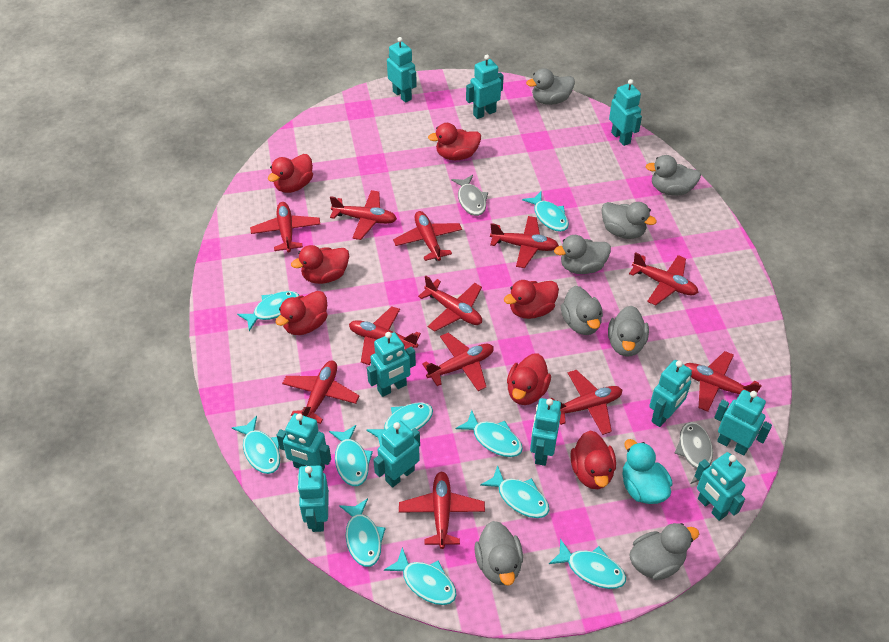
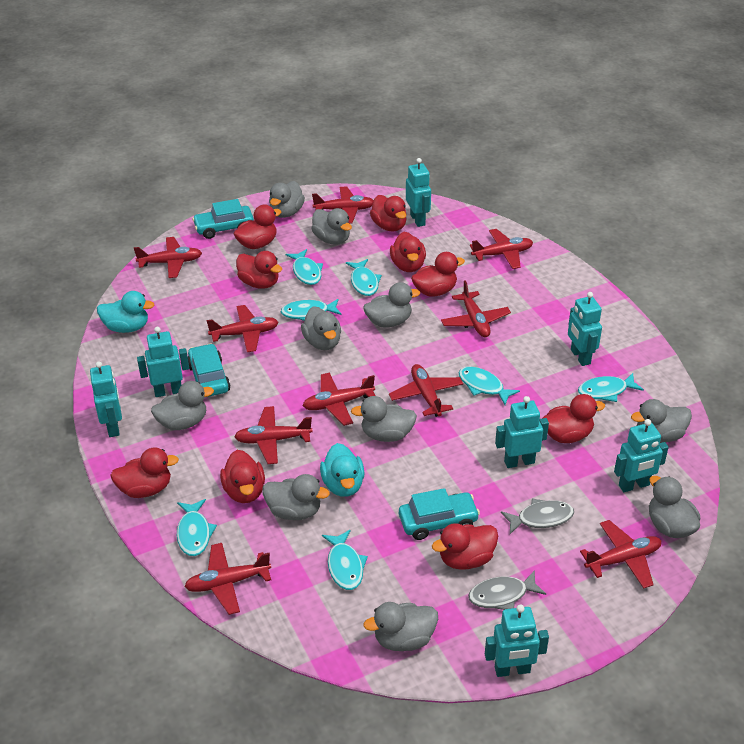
grey duck: [474,521,523,586] [526,68,575,105] [554,235,611,274] [561,286,603,335] [601,202,657,239] [608,306,649,356] [629,523,699,580] [645,155,701,196] = 8 -> [151,381,214,430] [262,474,330,520] [269,181,305,218] [301,306,341,350] [311,208,352,245] [351,396,417,442] [363,282,420,328] [363,602,438,651] [631,399,692,443] [649,476,700,538] = 10
red duck: [268,154,313,193] [276,291,328,335] [291,245,349,284] [428,123,481,160] [504,280,559,319] [507,353,551,405] [570,430,616,489] = 7 -> [110,447,179,498] [220,450,265,503] [234,204,281,249] [236,251,282,289] [370,195,407,232] [390,232,426,272] [411,252,465,297] [432,523,498,570] [543,394,605,443] = 9
red plane: [250,202,320,253] [282,360,359,424] [330,190,397,240] [349,306,421,365] [393,211,462,261] [399,471,485,549] [418,276,482,332] [422,333,494,391] [490,216,559,268] [550,370,622,435] [629,252,698,306] [685,351,762,412] = 12 -> [134,237,202,278] [184,543,271,615] [207,305,278,352] [234,406,313,464] [303,372,375,426] [312,186,374,224] [389,364,463,417] [441,280,511,337] [470,229,533,269] [580,520,661,588] = 10
turquoise car: none = 0 -> [188,343,230,397] [192,199,254,239] [399,488,480,540] = 3
turquoise duck: [622,439,673,504] = 1 -> [97,291,154,333] [320,443,365,497] = 2
turquoise fish: [232,416,280,474] [237,291,299,331] [329,425,373,486] [339,498,386,567] [366,402,433,446] [384,547,457,605] [456,410,523,457] [480,465,549,518] [522,192,569,232] [549,539,626,589] = 10 -> [177,499,217,556] [281,299,342,321] [286,249,323,285] [322,530,368,590] [346,259,382,296] [459,366,520,405] [578,373,644,402] = 7
turquoise robot: [277,413,331,471] [297,465,329,532] [367,332,416,397] [373,420,420,488] [387,37,417,103] [466,55,504,119] [530,398,561,466] [609,79,642,146] [649,360,692,427] [695,452,746,521] [714,390,772,456] = 11 -> [90,361,122,437] [137,327,189,397] [406,158,431,227] [485,605,549,677] [495,396,549,468] [568,292,602,366] [614,419,669,492] = 7

